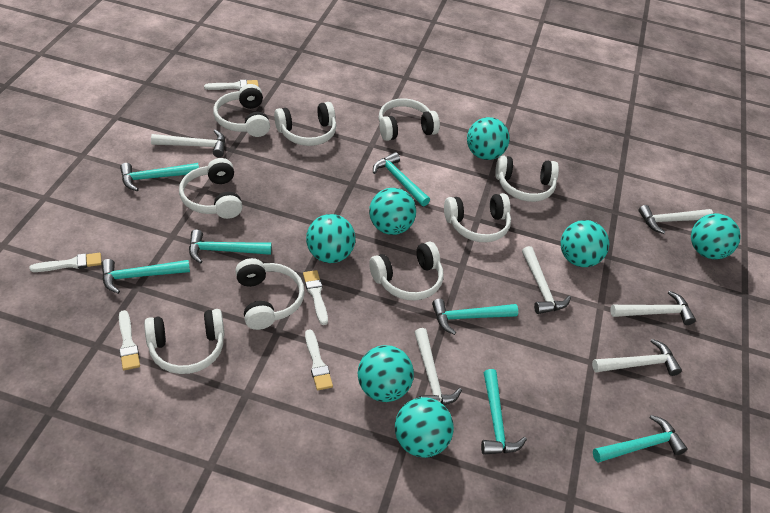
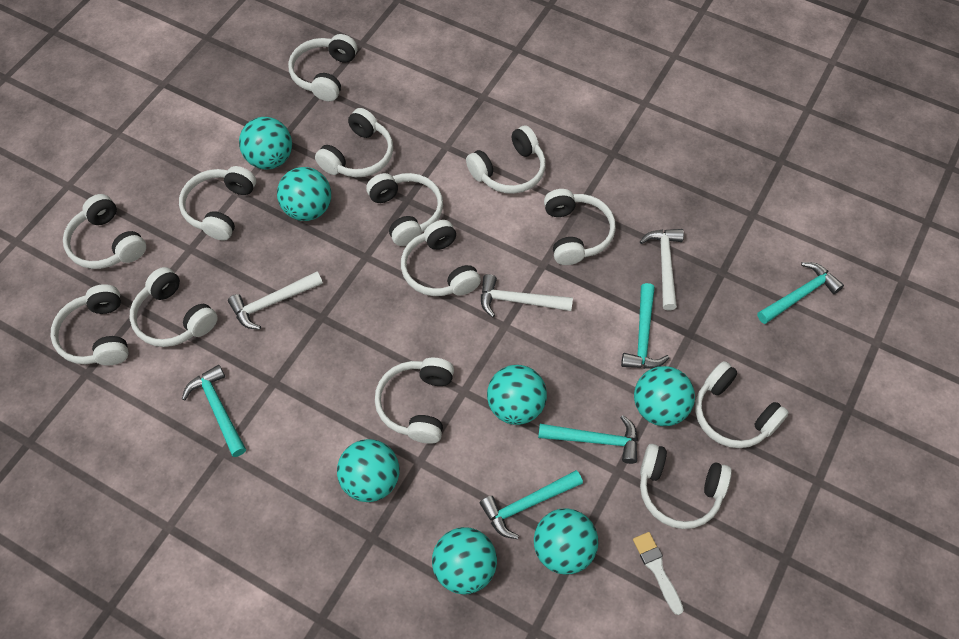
turquoise hammer: [101,259,190,294] [120,163,199,191] [189,229,271,264] [373,152,430,206] [432,299,518,335] [481,369,527,455] [593,415,687,463] = 7 -> [182,365,246,457] [480,470,583,539] [538,415,638,464] [621,283,669,369] [757,262,844,324] = 5
white brush: [29,253,102,272] [119,310,140,370] [204,80,259,90] [303,270,328,325] [305,330,333,390] = 5 -> [633,532,684,615] = 1
white hammer: [151,130,225,157] [414,328,462,405] [522,246,571,314] [592,339,682,376] [610,291,696,325] [639,205,713,234] = 6 -> [228,272,323,330] [481,274,573,317] [640,229,684,310] = 3
white headphones: [144,309,225,374] [179,158,242,219] [213,84,270,137] [235,258,305,330] [274,102,336,146] [369,242,444,301] [379,98,440,141] [444,193,511,242] [495,155,559,202] = 9 -> [50,284,129,366] [63,194,146,269] [130,267,218,347] [179,166,256,241] [288,34,357,101] [315,108,393,177] [366,173,443,246] [375,358,454,444] [401,220,481,296] [466,125,546,194] [544,189,616,265] [640,444,732,529] [695,361,789,448] = 13

